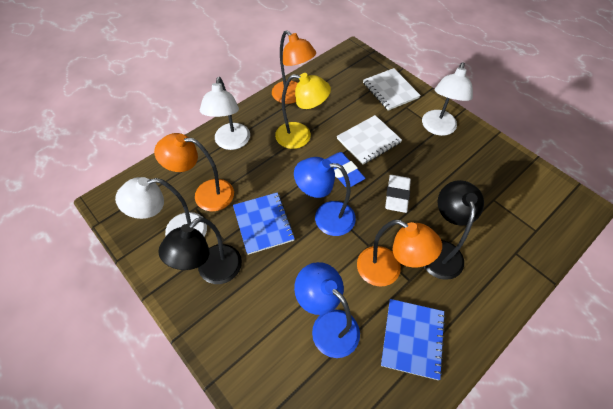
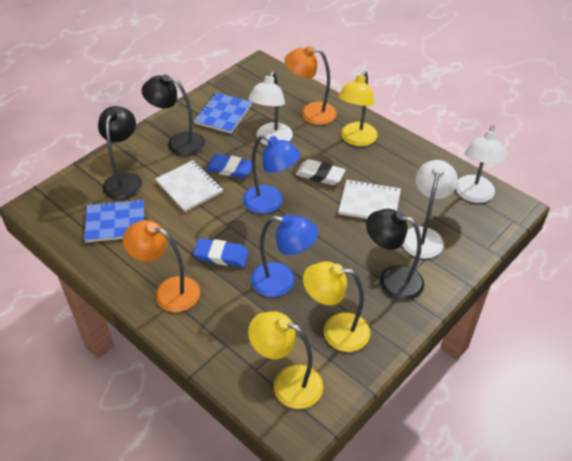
black lamp: [158,217,242,284] [423,180,484,280] = 2 -> [98,106,142,200] [142,75,205,156] [366,209,424,301] = 3
blue eraser: [326,152,365,187] = 1 -> [193,238,249,267] [206,154,252,178] = 2
orange lamp: [154,133,234,211] [272,30,316,104] [357,220,442,287] = 3 -> [123,220,200,312] [285,46,337,125] = 2
yellow lamp: [275,73,331,149] = 1 -> [248,311,323,409] [303,261,370,352] [338,71,378,146] = 3

